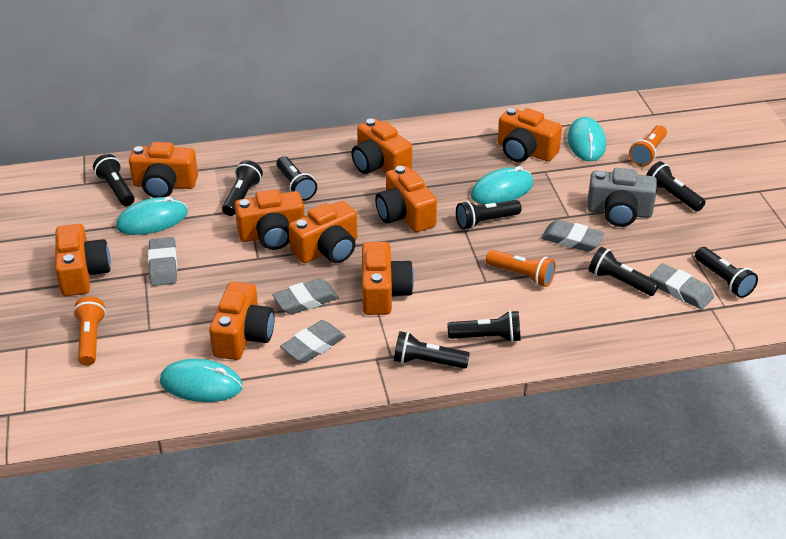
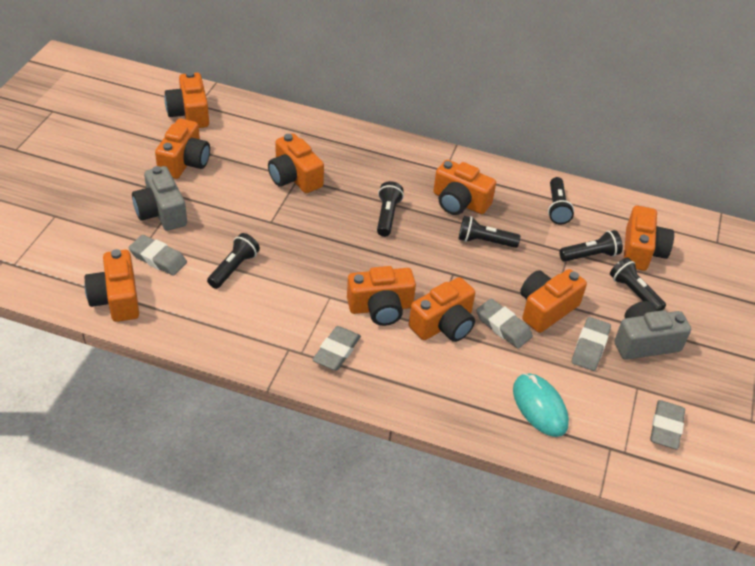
black flashlight: [93,154,134,206] [222,160,263,216] [276,156,317,201] [394,331,470,369] [447,310,521,342] [456,200,522,230] [589,247,659,296] [646,161,706,212] [695,247,758,298] = 9 -> [207,233,260,289] [377,181,404,237] [458,216,521,248] [548,177,574,224] [559,230,623,262] [610,257,666,311] = 6
grey camera: [587,168,657,227] = 1 -> [132,166,187,231] [615,301,691,360] = 2
orange flashlight: [73,297,106,366] [486,250,556,287] [629,125,667,166] = 3 -> none = 0
turquoise mouse: [116,196,188,235] [160,359,243,402] [471,166,533,205] [567,117,606,161] = 4 -> [513,373,569,437] = 1

